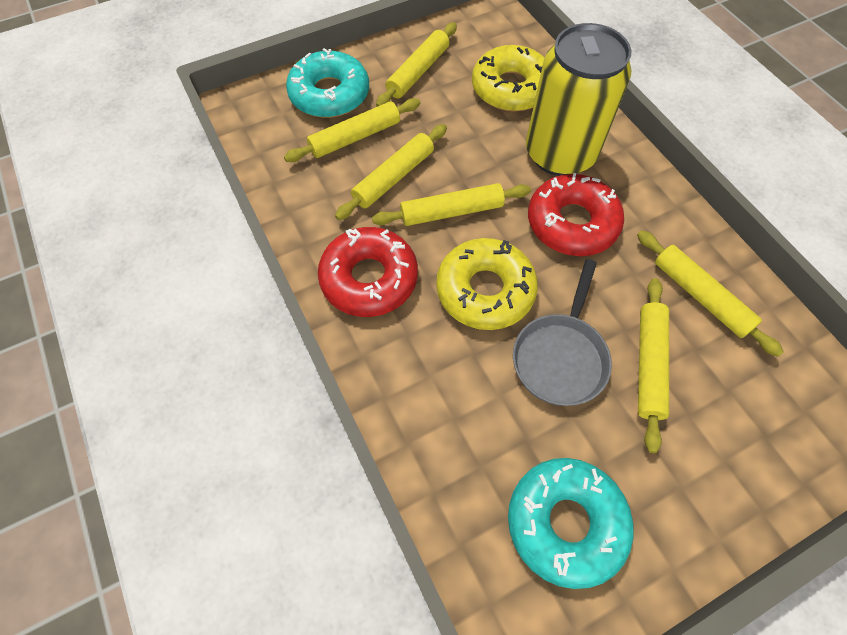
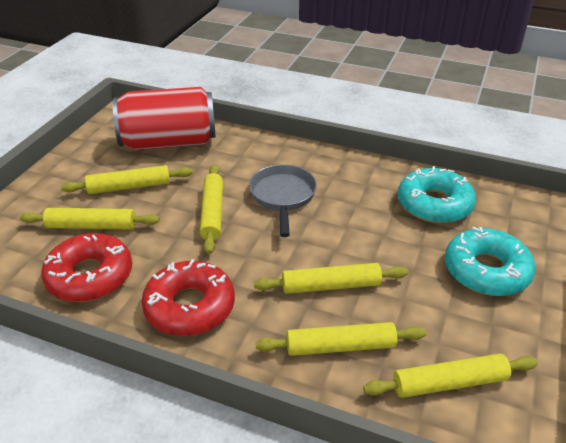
red can: none = 0 -> [113,87,216,150] = 1
yellow can: [526,23,631,176] = 1 -> none = 0
yellow donut: [436,238,538,330] [472,45,544,112] = 2 -> none = 0

